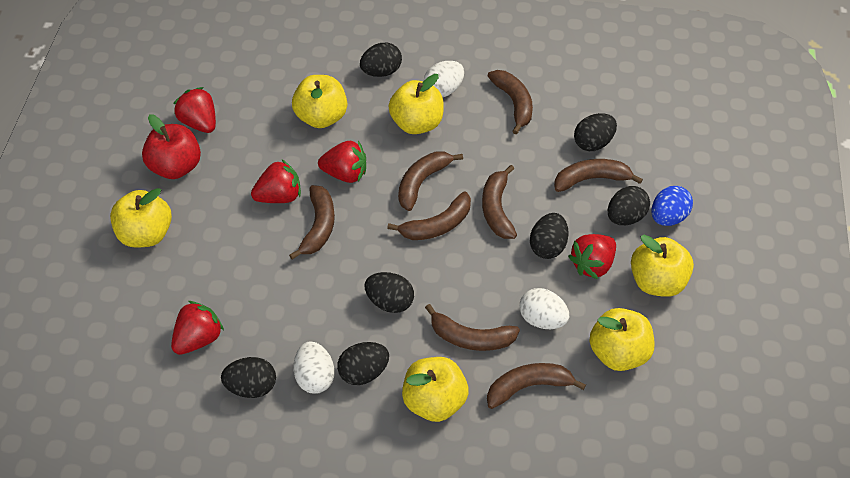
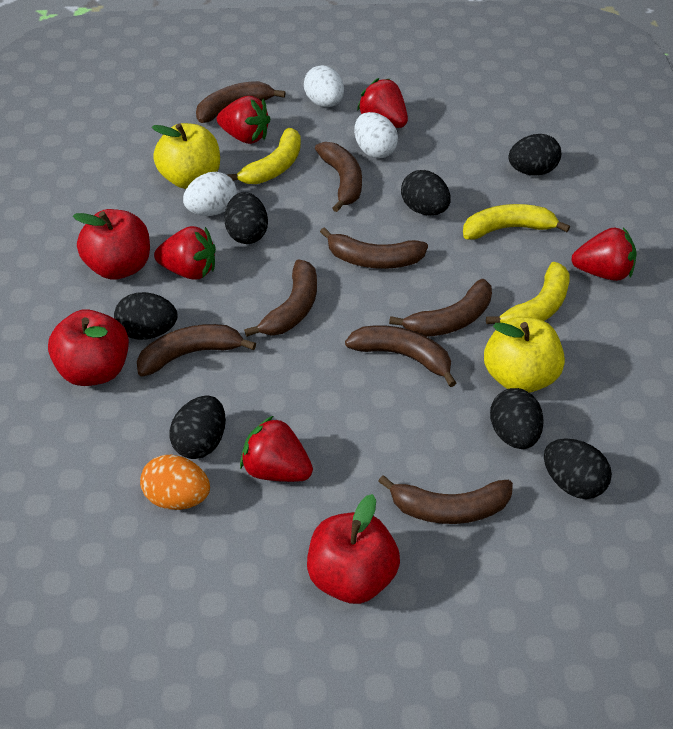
blue egg: [651,186,693,226] = 1 -> none = 0
orange egg: none = 0 -> [140,455,210,510] = 1
red apple: [142,114,201,179] = 1 -> [48,309,129,386] [73,209,150,280] [307,494,400,604] = 3
yellow apple: [110,188,172,248] [292,75,347,128] [389,74,444,134] [402,357,469,422] [589,308,654,371] [631,235,694,297] = 6 -> [152,123,220,189] [484,317,565,393] = 2
yellow banana: none = 0 -> [227,128,301,184] [463,204,570,240] [486,262,570,324] = 3

